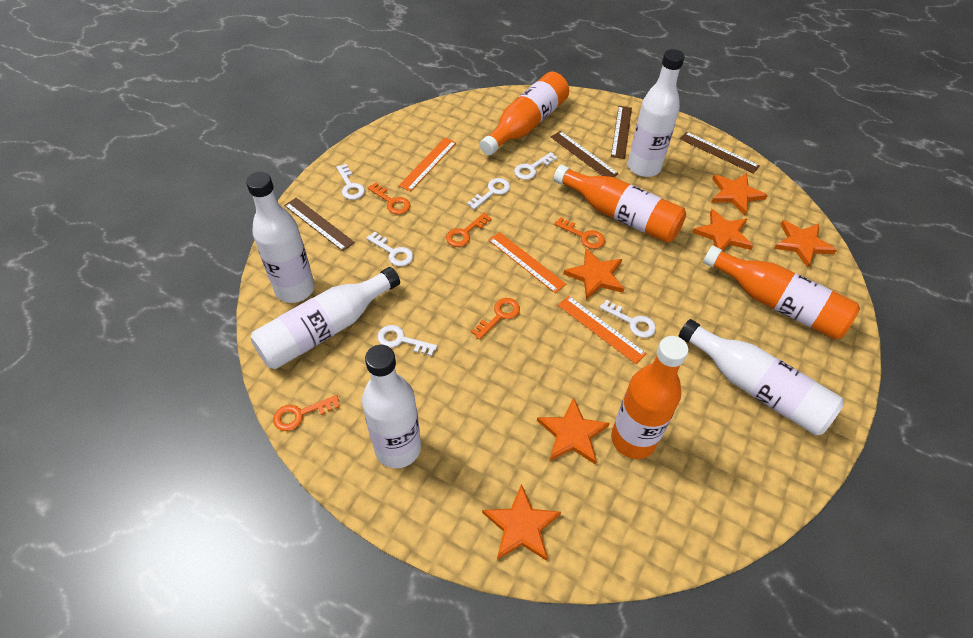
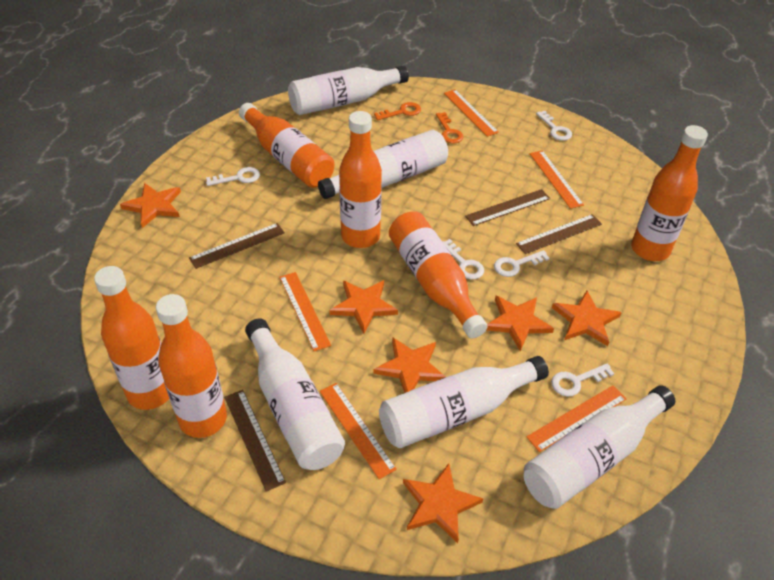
orange bottle: [480,72,569,155] [554,165,686,243] [611,336,688,459] [703,246,860,340] = 4 -> [94,266,169,410] [156,294,227,438] [239,103,334,188] [339,111,382,248] [389,211,488,338] [631,125,708,261] = 6
orange key: [273,395,340,431] [367,182,410,214] [446,213,492,247] [471,298,520,340] [554,217,605,249] = 5 -> [374,102,421,120] [436,112,464,144] = 2
orange ruler: [399,138,456,192] [489,232,566,293] [558,296,647,364] = 3 -> [279,272,331,351] [320,383,397,479] [444,89,499,137] [527,386,626,452] [530,150,584,209] = 5
white key: [336,164,365,200] [366,232,413,266] [377,325,437,356] [467,178,510,210] [514,152,558,180] [600,299,656,338] = 6 -> [206,167,260,186] [443,239,484,280] [494,250,550,277] [536,111,572,141] [551,363,614,397] = 5

